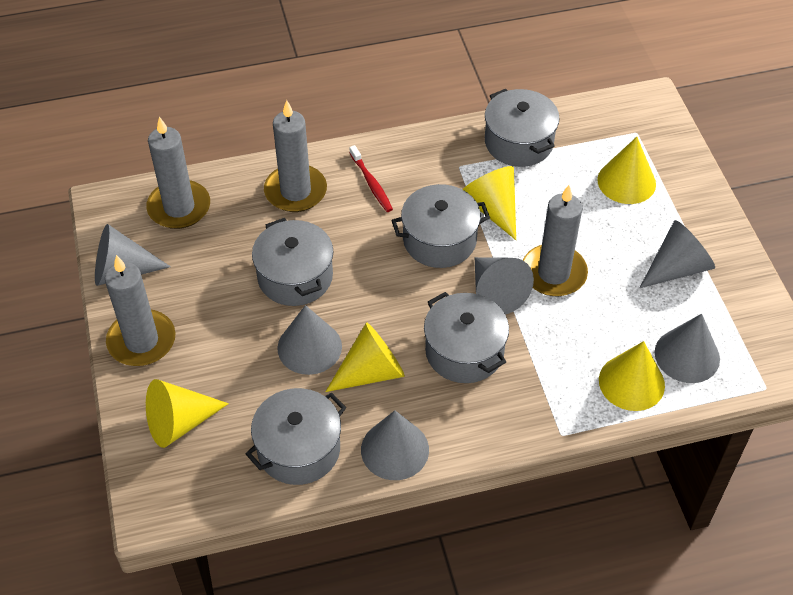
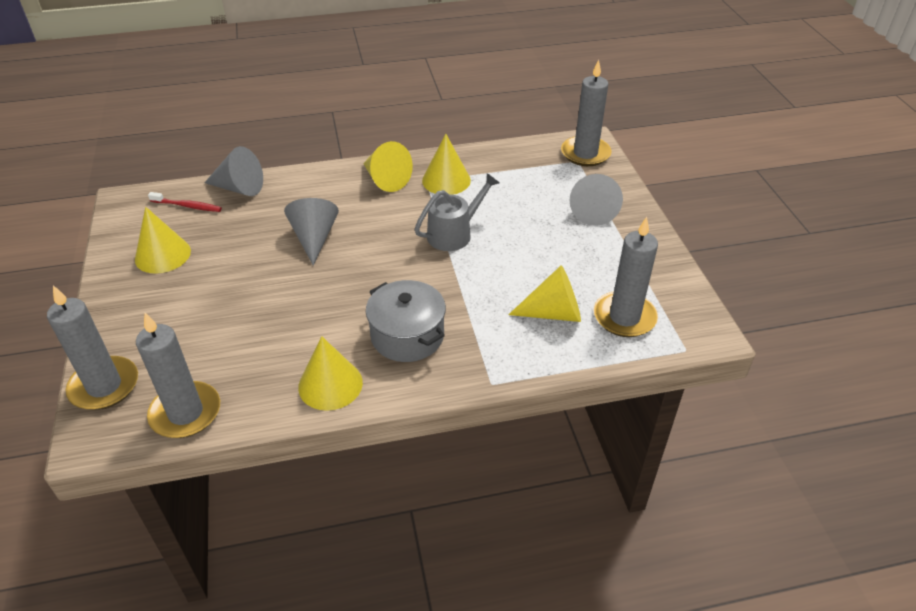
grey cone: [95,224,171,286] [277,305,342,375] [361,410,429,480] [475,257,534,315] [640,220,715,288] [655,314,720,383] = 6 -> [204,146,263,196] [284,198,339,265] [569,174,623,226] = 3
grey pot: [246,388,346,485] [252,218,333,306] [391,184,490,268] [424,292,509,383] [485,89,560,167] = 5 -> [366,280,446,362] = 1
grey watering can: none = 0 -> [415,173,499,251] = 1

